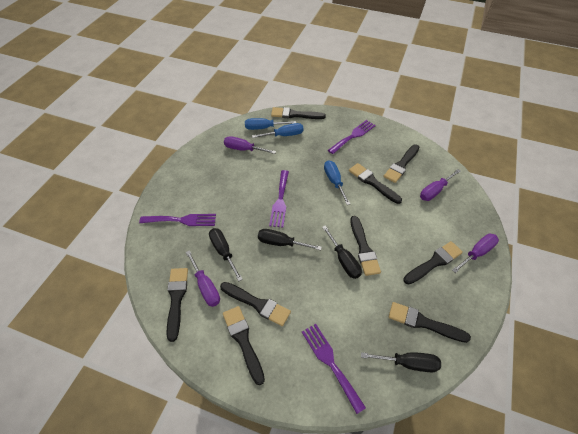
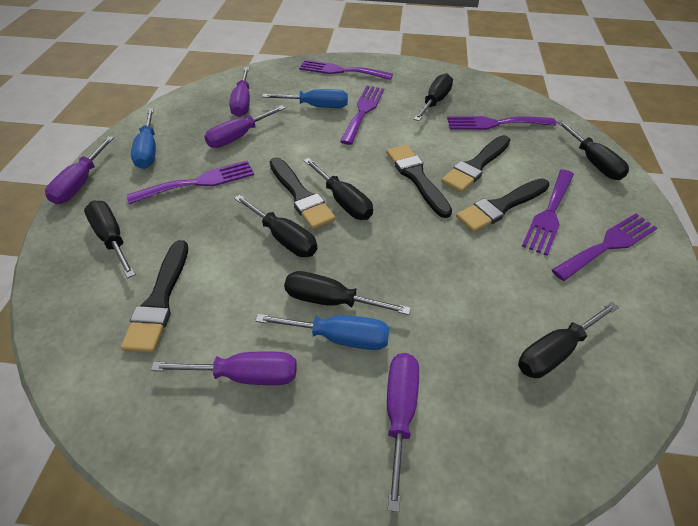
black brush: [166,268,188,342] [220,282,291,326] [223,306,265,385] [271,107,326,119] [349,163,402,204] [350,216,381,276] [383,144,419,183] [389,302,471,343] [403,241,463,285] = 9 -> [121,240,188,353] [270,157,336,229] [386,145,452,218] [441,135,510,193] [456,178,549,232] = 5
black screwdriver: [209,228,243,281] [258,229,322,250] [322,225,362,279] [361,352,441,372] = 4 -> [84,200,136,278] [234,195,317,257] [284,271,411,315] [304,158,373,220] [414,73,453,121] [518,302,619,378] [557,120,629,180] = 7
purple fork: [139,214,216,226] [269,170,289,227] [302,324,366,414] [328,120,376,154] = 4 -> [127,161,254,204] [299,60,393,80] [340,86,384,145] [447,116,556,130] [522,169,574,256] [552,213,657,281] = 6
purple screwdriver: [185,250,220,307] [224,136,276,154] [420,169,461,201] [452,234,499,273] = 4 -> [45,136,114,204] [151,351,297,385] [204,105,285,148] [229,67,250,117] [387,353,419,512] = 5

